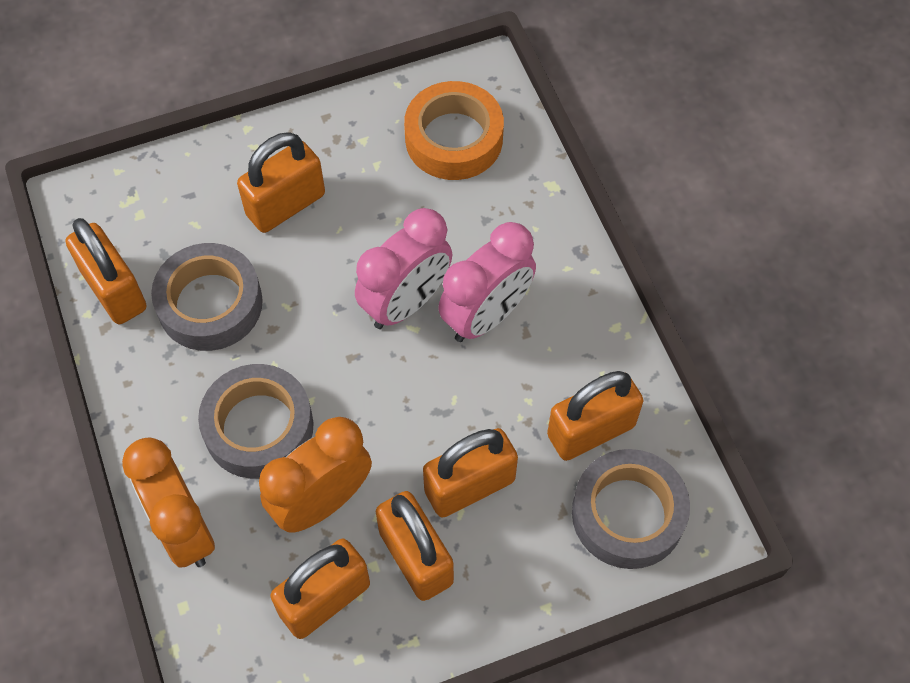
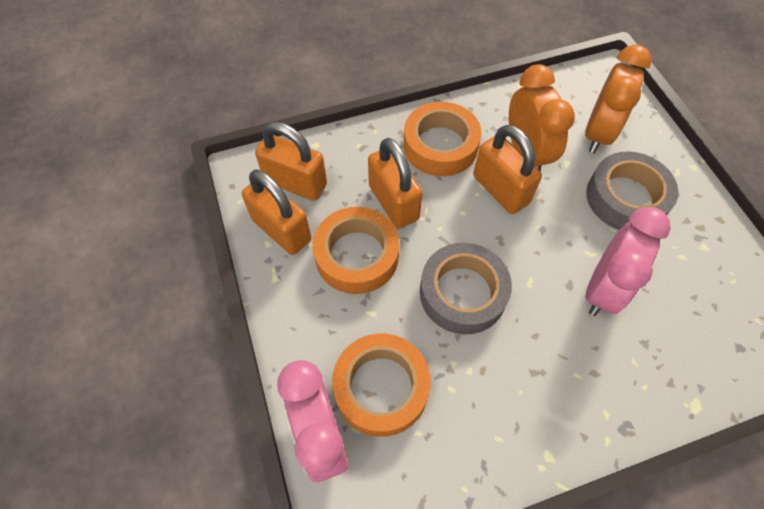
grey tape: [151,243,263,351] [198,364,314,479] [572,449,690,569] = 3 -> [420,243,512,334] [586,152,678,230] = 2
orange padlock: [66,218,147,324] [237,132,325,233] [270,539,370,639] [376,491,454,601] [423,428,518,518] [547,371,644,461] = 6 -> [242,170,312,255] [255,121,327,201] [368,138,423,229] [473,125,542,214] = 4
orange tape: [404,81,504,180] = 1 -> [313,207,400,294] [332,333,431,437] [403,102,482,176] = 3

